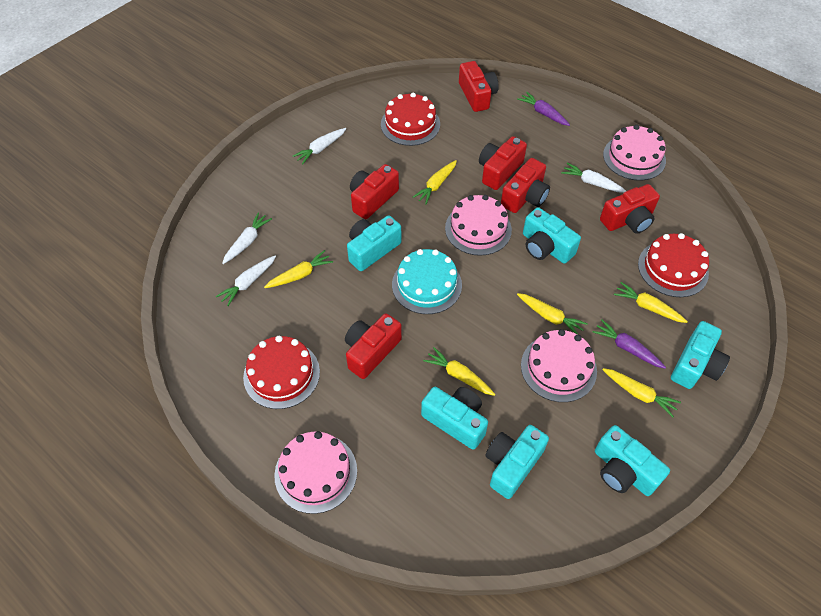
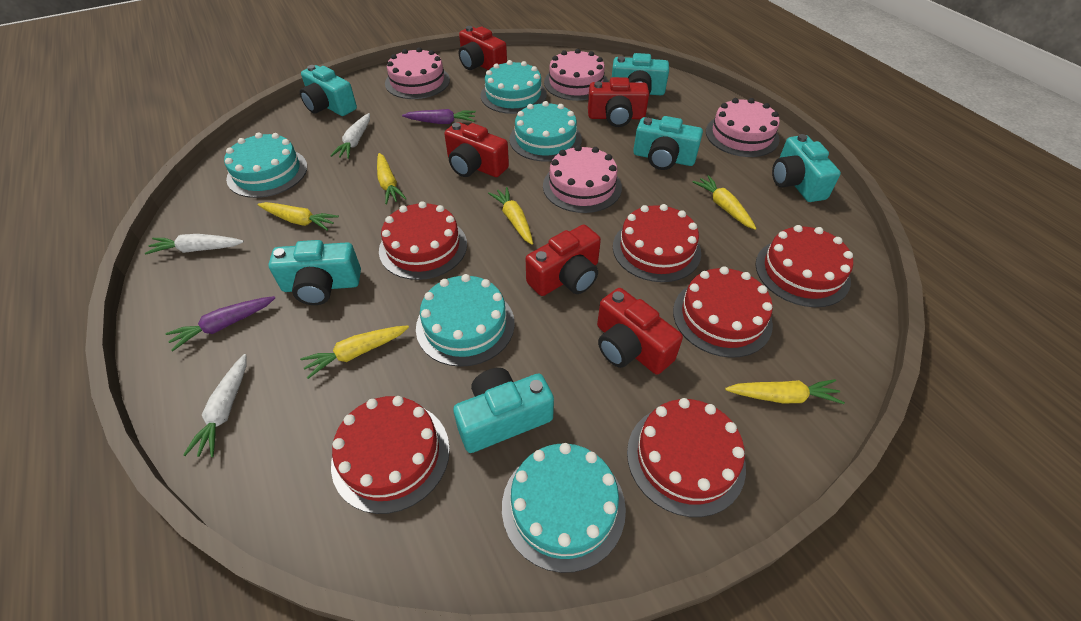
red cake: [243,336,320,409] [381,93,440,146] [638,233,709,297] = 3 -> [331,396,450,514] [379,201,467,280] [613,204,701,282] [627,398,746,517] [673,267,773,358] [755,225,853,307] = 6
red camera: [345,313,402,379] [350,164,399,219] [459,61,499,112] [479,136,527,190] [501,158,550,213] [600,184,660,234] = 6 -> [444,122,509,177] [459,26,507,70] [526,224,601,296] [588,77,649,127] [597,288,683,375] = 5
turquoise cake: [392,249,462,314] = 1 -> [224,132,307,198] [416,274,515,367] [481,60,547,114] [502,443,626,573] [509,101,582,162] = 5
white carrot: [216,256,276,306] [222,212,272,264] [293,128,346,164] [561,163,626,192] = 4 -> [145,234,244,254] [183,354,247,457] [330,113,370,159] = 3

